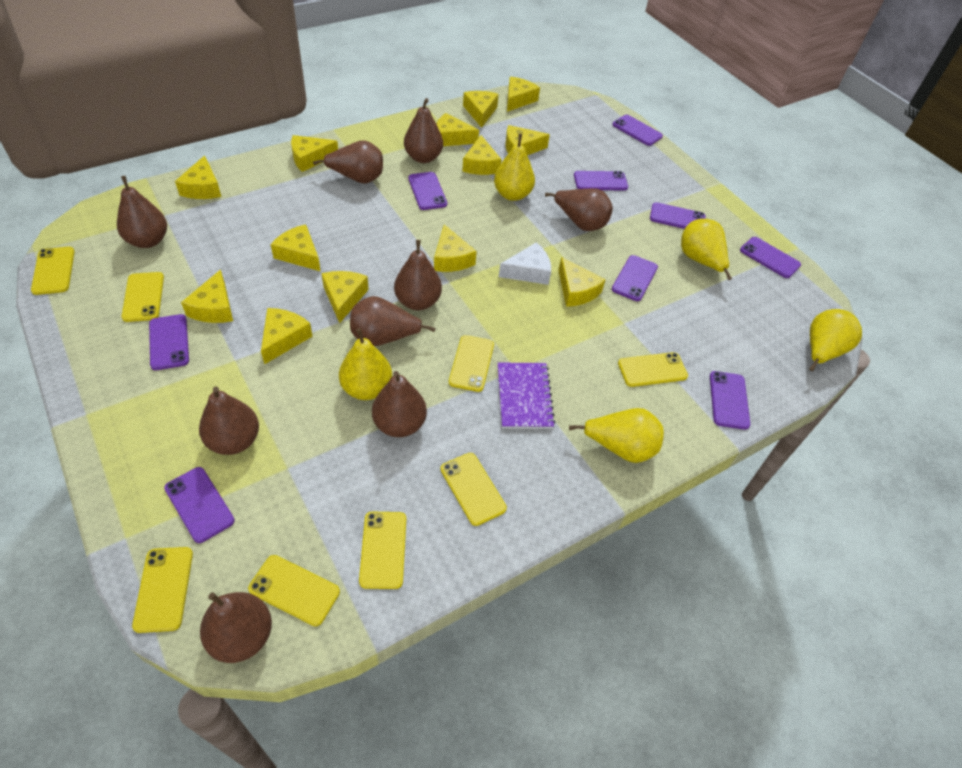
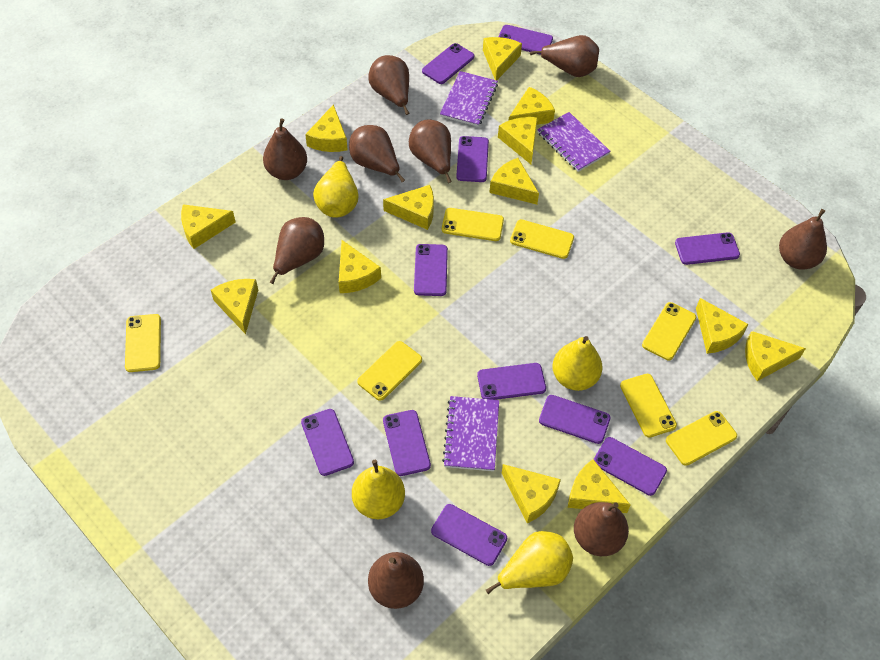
purple notebook: [498,362,555,429] = 1 -> [440,71,498,127] [442,396,499,471] [537,112,611,172] = 3
purple phone: [149,314,189,370] [164,467,235,543] [408,172,447,210] [574,171,628,190] [612,115,663,146] [612,255,658,301] [650,202,706,229] [710,371,750,430] [740,237,801,278] = 9 -> [301,409,354,476] [383,410,431,476] [414,244,448,296] [422,43,474,84] [431,504,507,566] [456,136,489,182] [477,363,546,400] [498,25,553,55] [539,395,611,444] [594,437,667,496] [675,232,740,265] = 11
white cheese: [499,242,551,285] = 1 -> none = 0
yellow pear: [339,328,392,400] [494,134,535,201] [569,408,664,463] [681,219,732,280] [809,309,862,371] = 5 -> [313,156,359,218] [352,460,405,519] [486,531,573,594] [552,336,603,391] = 4
yellow phone: [31,247,75,295] [121,272,164,322] [132,547,193,633] [248,555,340,627] [359,512,406,589] [441,453,507,526] [449,335,494,392] [618,352,688,387] = 8 -> [125,314,161,372] [357,341,422,401] [442,208,504,241] [510,219,574,259] [620,374,677,438] [642,302,696,361] [666,411,737,466] = 7

